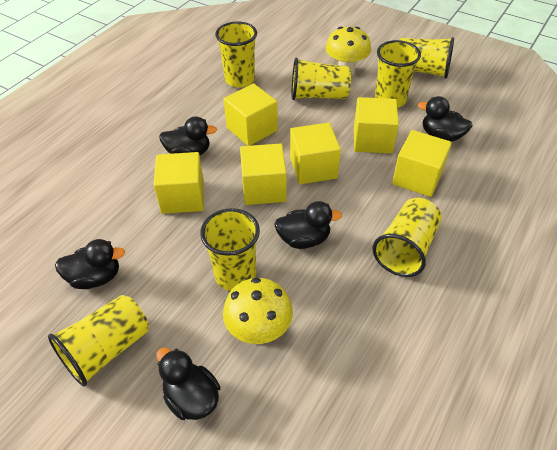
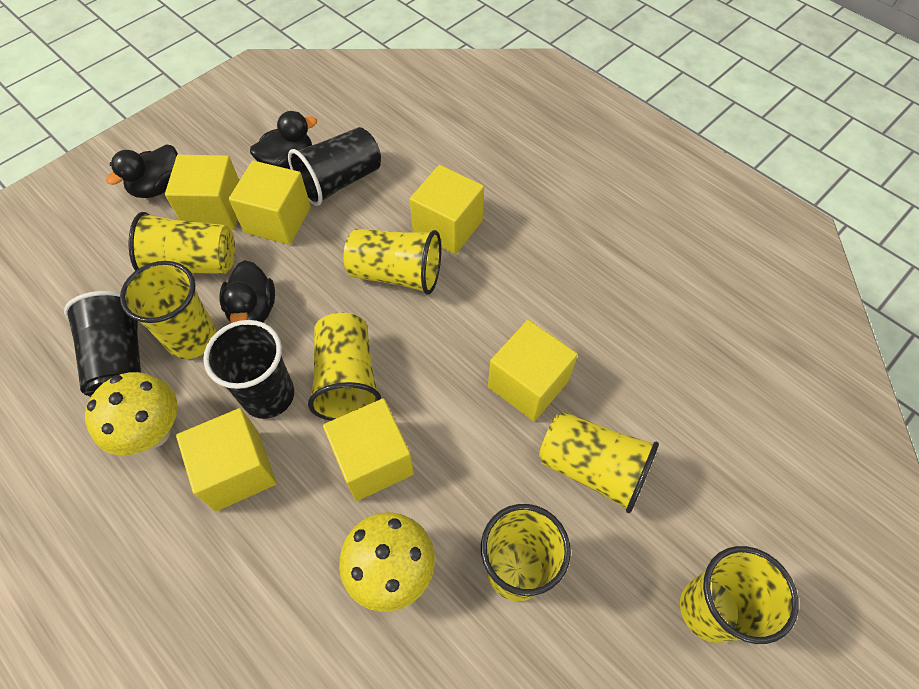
black cup: none = 0 -> [64,291,141,397] [203,320,294,419] [288,127,381,206] = 3
black duck: [55,239,125,289] [156,348,220,420] [159,116,217,155] [274,201,342,249] [418,96,472,142] = 5 -> [106,144,178,198] [220,260,275,323] [250,111,317,169] = 3

